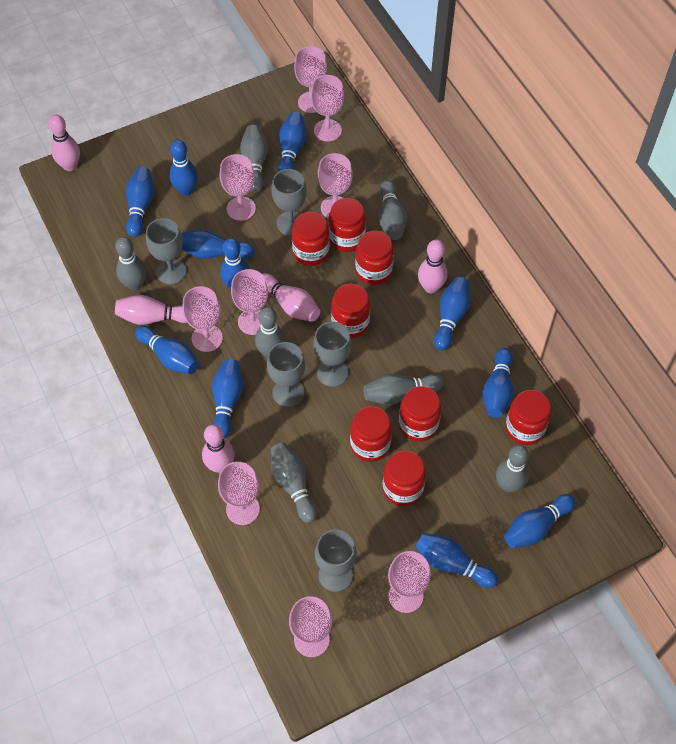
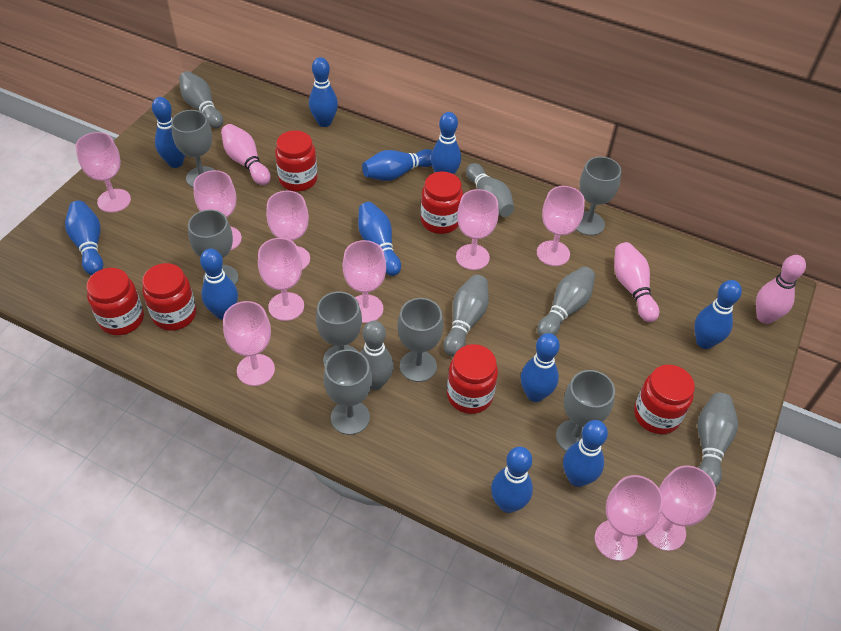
grey bowling pin: [115,237,146,291] [240,125,268,193] [255,307,286,358] [271,443,317,523] [363,374,444,405] [379,180,407,240] [496,445,529,493] = 7 -> [179,71,223,128] [360,321,394,390] [444,275,489,356] [466,163,514,217] [537,267,595,336] [698,393,738,487] = 6
grey goblet: [146,218,186,284] [267,342,305,407] [272,169,307,235] [313,321,351,387] [315,530,357,592] = 5 -> [171,110,215,188] [188,210,238,285] [316,291,362,366] [323,349,372,435] [397,298,443,382] [556,370,615,451] [576,157,621,236] = 7
pink bowling pin: [48,115,80,171] [115,295,187,325] [202,424,235,473] [262,273,320,322] [418,240,448,293] = 5 -> [221,124,271,185] [614,242,659,322] [756,255,806,324] = 3
pink goblet: [182,286,223,352] [218,462,260,525] [220,154,256,221] [231,269,268,335] [289,596,332,657] [294,46,327,113] [311,75,344,141] [318,153,352,218] [388,551,431,613] = 9 -> [76,132,131,213] [193,170,242,250] [223,301,275,386] [258,238,304,321] [266,191,310,270] [343,240,386,323] [456,189,499,270] [537,186,585,266] [595,475,663,561] [645,465,716,551] = 10
red jar: [292,212,330,266] [328,198,366,252] [331,284,370,338] [350,406,392,462] [355,231,394,285] [383,451,426,506] [399,386,441,442] [505,390,551,445] = 8 -> [86,268,144,335] [142,263,196,331] [275,130,318,191] [421,171,463,234] [447,344,498,414] [634,365,695,434] = 6

